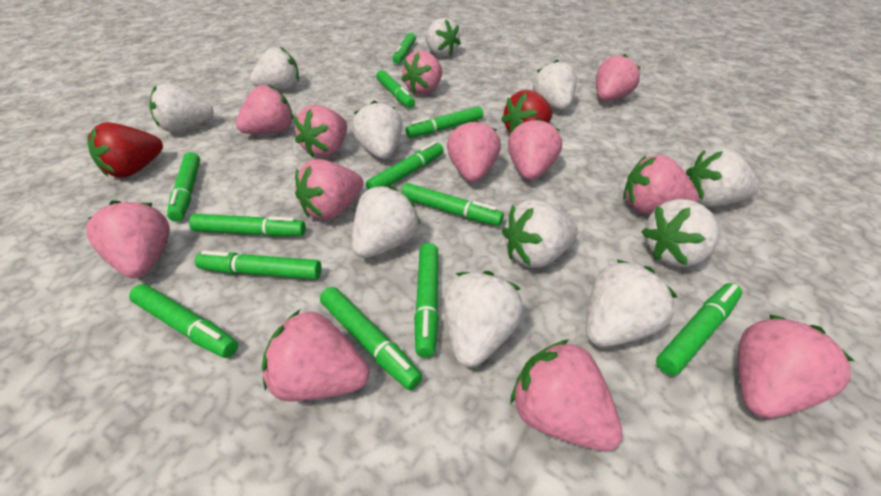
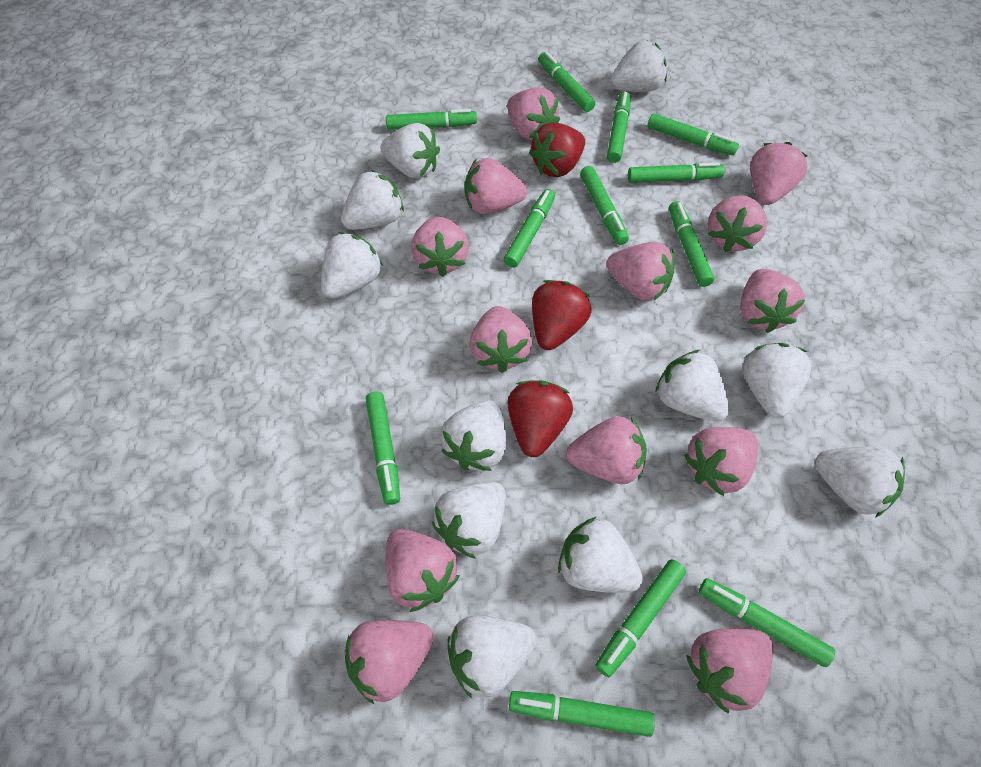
pink strawberry: [86,200,170,278] [236,84,293,134] [262,310,369,402] [294,105,347,158] [295,159,364,220] [401,50,442,95] [447,119,501,182] [508,117,562,180] [510,339,623,451] [596,54,641,101] [623,155,699,214] [738,314,854,418] = 12 -> [345,620,434,704] [385,529,460,612] [411,216,469,277] [464,158,528,214] [470,306,532,373] [507,87,560,141] [566,416,647,484] [606,242,674,301] [684,427,758,496] [686,628,773,714] [708,195,767,252] [740,269,805,333] [750,142,807,205] = 13
red strawberry: [87,122,163,178] [501,90,552,134] = 2 -> [507,381,573,457] [529,123,585,177] [532,280,591,350] = 3

